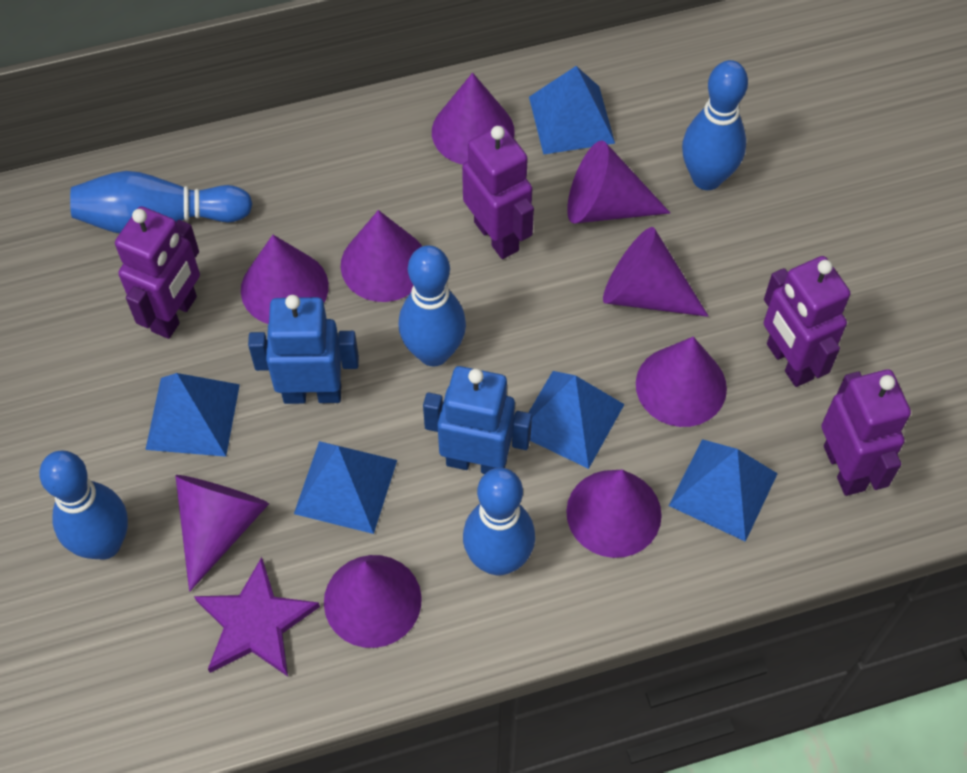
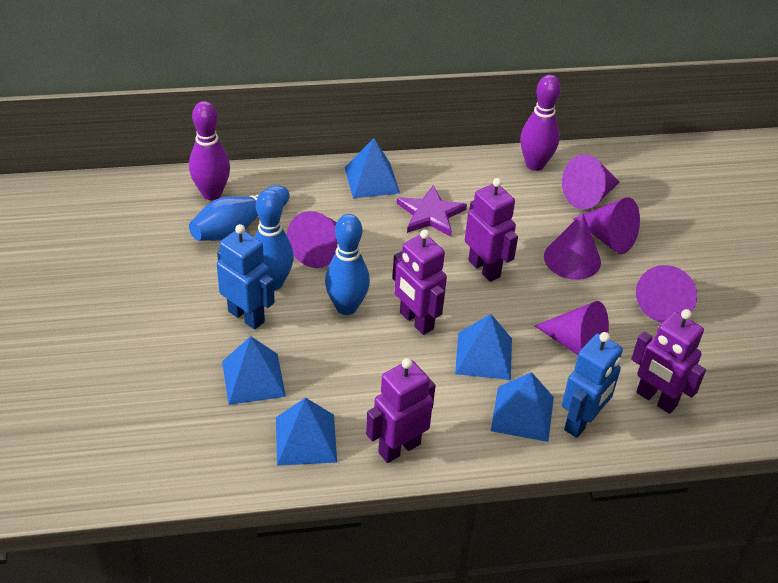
blue bowling pin: [39,450,128,560] [70,171,252,233] [399,245,466,367] [463,468,535,575] [682,60,748,190] = 5 -> [189,185,290,241] [255,189,294,291] [325,214,370,315] = 3
purple bowling pin: none = 0 -> [189,101,230,200] [520,75,561,171] = 2
purple cone: [175,475,269,592] [241,235,329,324] [324,555,422,648] [341,210,422,302] [432,73,515,165] [566,470,662,558] [567,140,670,224] [603,227,709,317] [636,337,727,427] = 9 -> [287,211,338,268] [535,301,609,355] [544,213,601,280] [562,154,619,210] [573,197,640,254] [636,265,697,322] = 6

